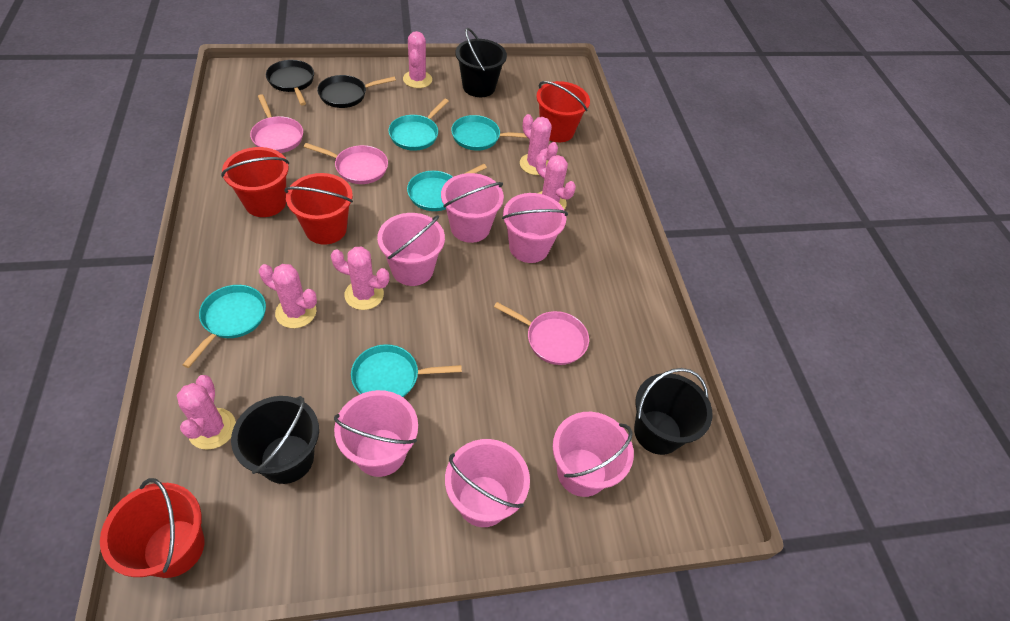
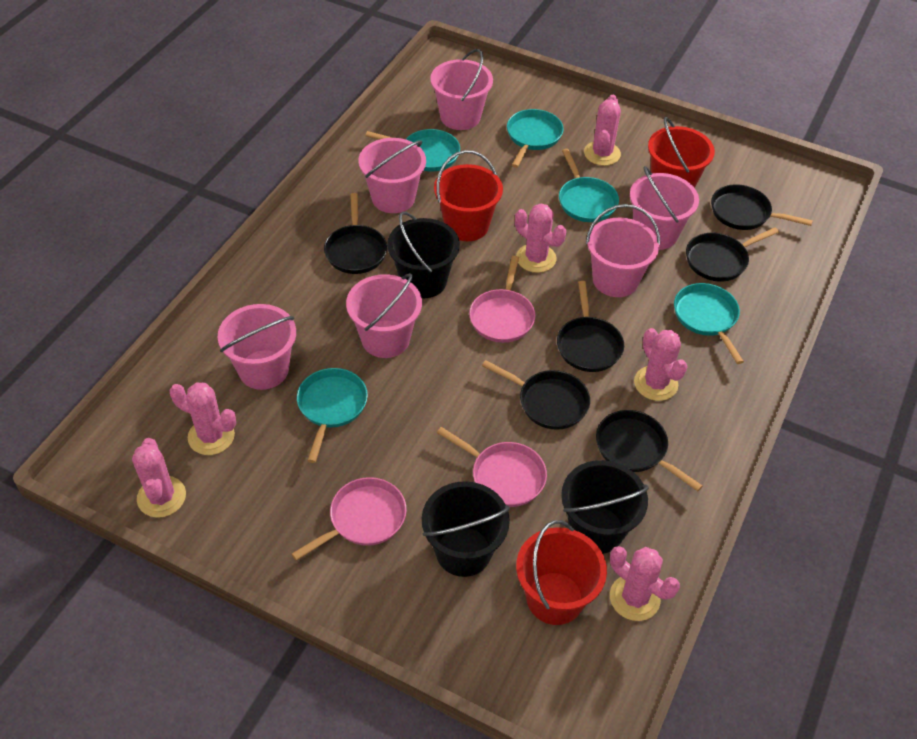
black pan: [266,60,314,106] [317,75,396,108] = 2 -> [324,193,387,274] [482,360,590,430] [557,281,624,372] [596,410,702,491] [686,227,779,282] [711,184,813,230] = 6
red bucket: [100,478,204,578] [221,147,289,217] [284,173,353,245] [536,81,590,142] = 4 -> [434,150,503,241] [516,520,607,625] [648,117,715,188] = 3

